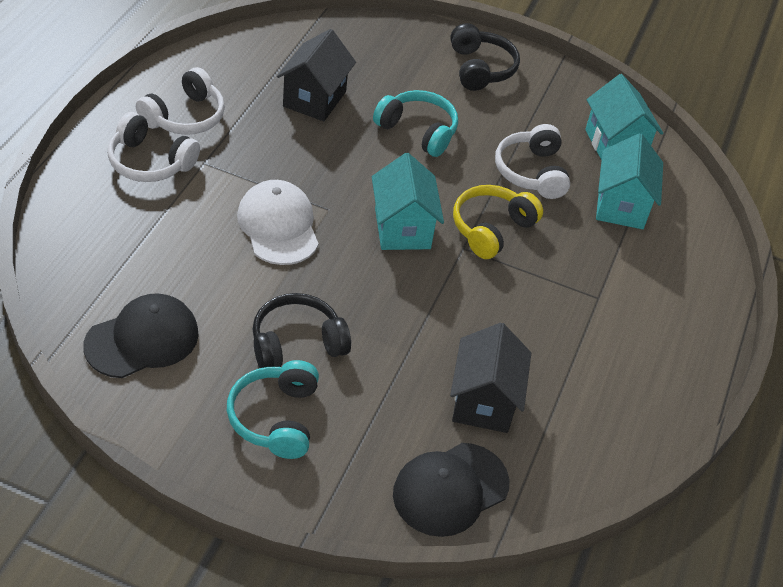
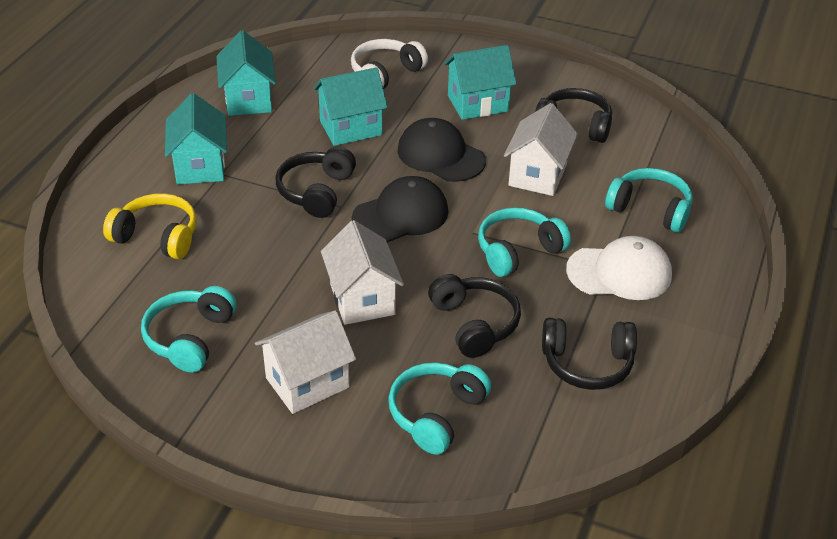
black headphones: [253,293,351,368] [450,23,520,91] = 2 -> [275,147,356,218] [428,274,521,358] [535,88,612,143] [542,318,637,390] = 4
black house: [277,29,356,121] [450,323,531,433] = 2 -> none = 0
turquoise headphones: [227,360,319,459] [373,90,458,157] = 2 -> [141,286,237,373] [388,362,491,455] [478,207,571,277] [605,168,693,233] = 4
turquoise house: [372,153,444,250] [585,74,663,160] [596,133,663,229] = 3 -> [165,93,227,185] [216,30,276,116] [313,67,388,146] [444,45,517,120] = 4
white headphones: [108,112,200,182] [136,67,225,135] [495,124,570,199] = 3 -> [351,39,428,89] = 1
white house: none = 0 -> [255,310,356,414] [321,220,404,325] [504,103,578,196] = 3

